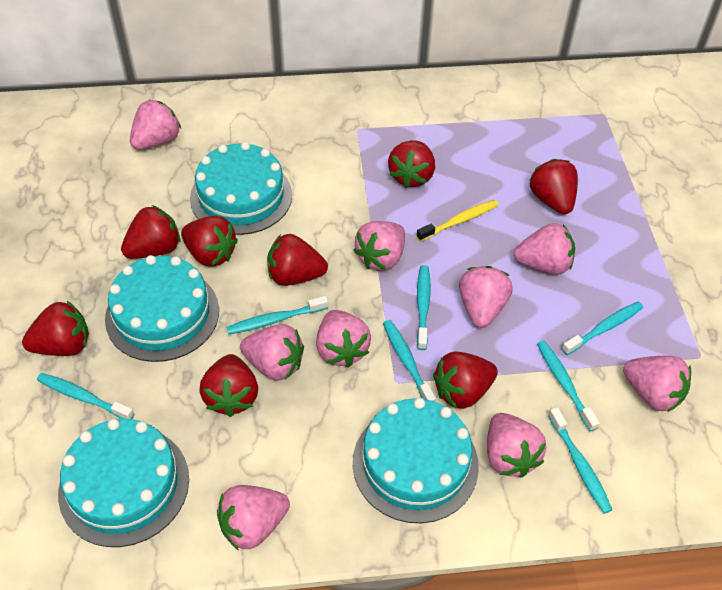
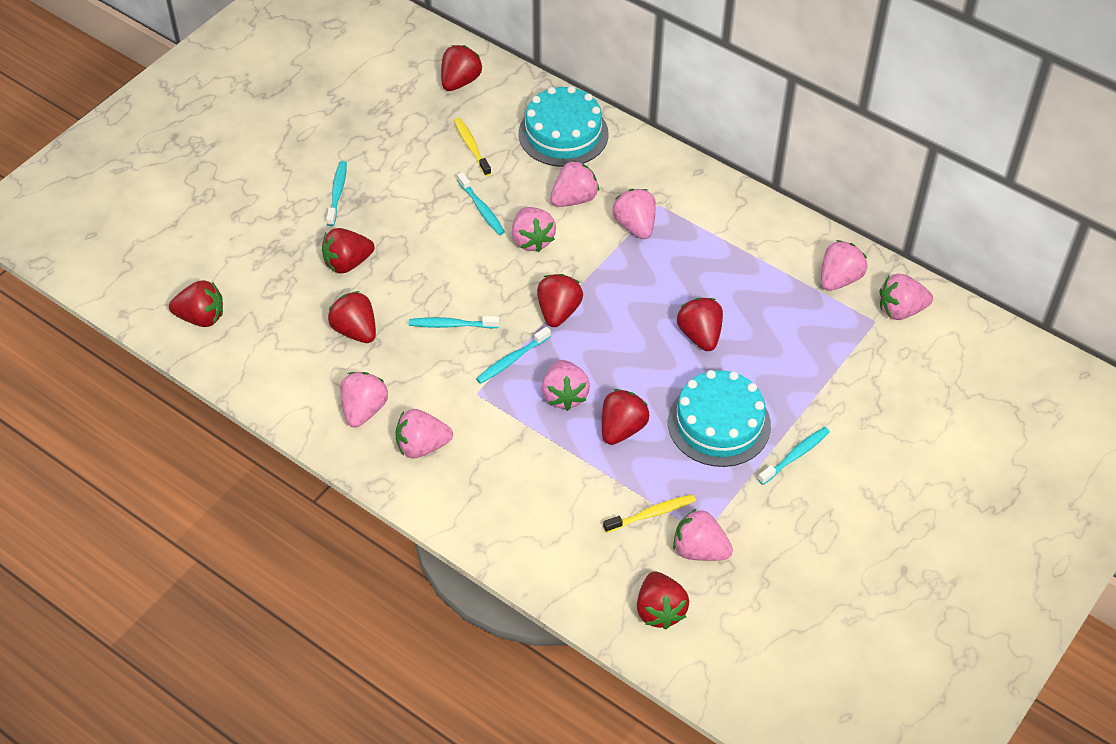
turquoise cake: [58,419,189,547] [105,255,219,362] [190,142,292,235] [353,398,479,523] = 4 -> [519,86,609,167] [668,370,771,467] = 2
turquoise toothbrush: [37,373,134,419] [226,296,328,334] [383,320,436,402] [417,265,431,350] [537,341,600,432] [548,407,612,514] [562,302,643,355] = 7 -> [326,161,347,226] [409,316,499,329] [457,172,505,235] [476,327,551,384] [758,427,830,485] = 5
yellow toothbrush: [416,200,499,242] = 1 -> [454,118,491,176] [603,494,696,533] = 2

